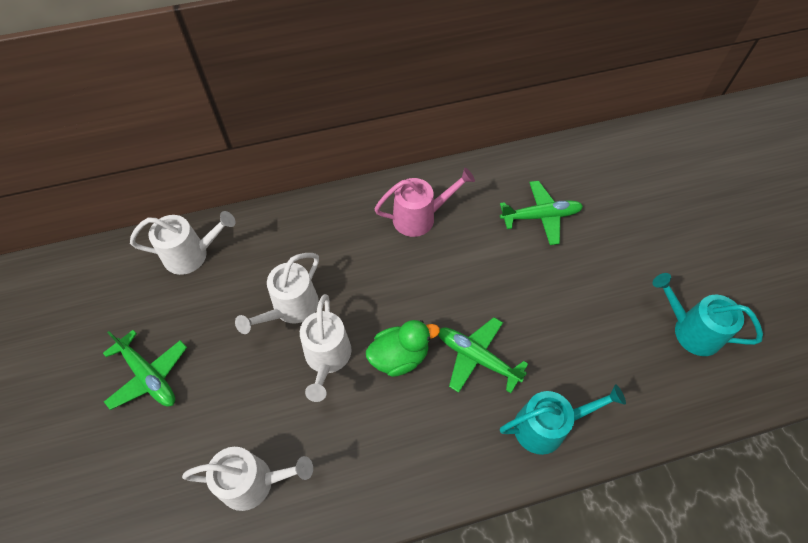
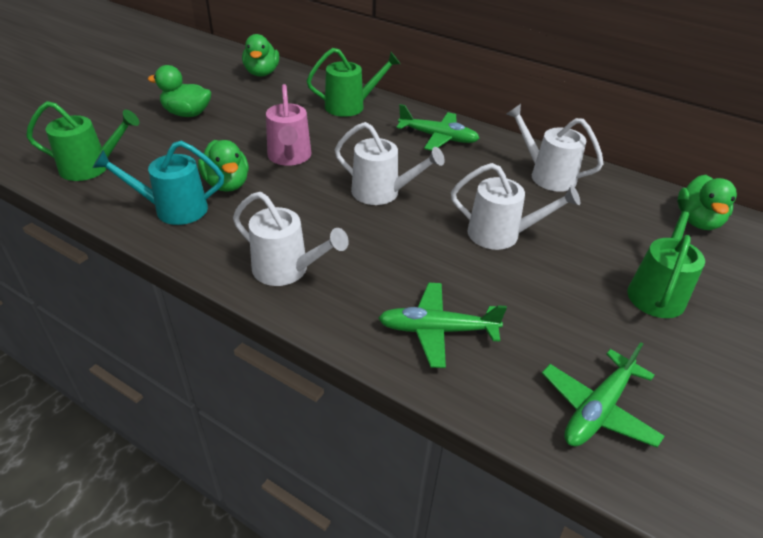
green duck: [366,320,440,377] = 1 -> [148,65,211,117] [198,140,249,192] [242,34,279,77] [678,175,737,230] = 4
green watering can: none = 0 -> [26,101,139,181] [307,48,400,117] [627,199,705,318] = 3
turquoise watering can: [500,384,626,455] [652,273,763,356] = 2 -> [93,141,224,225] = 1

